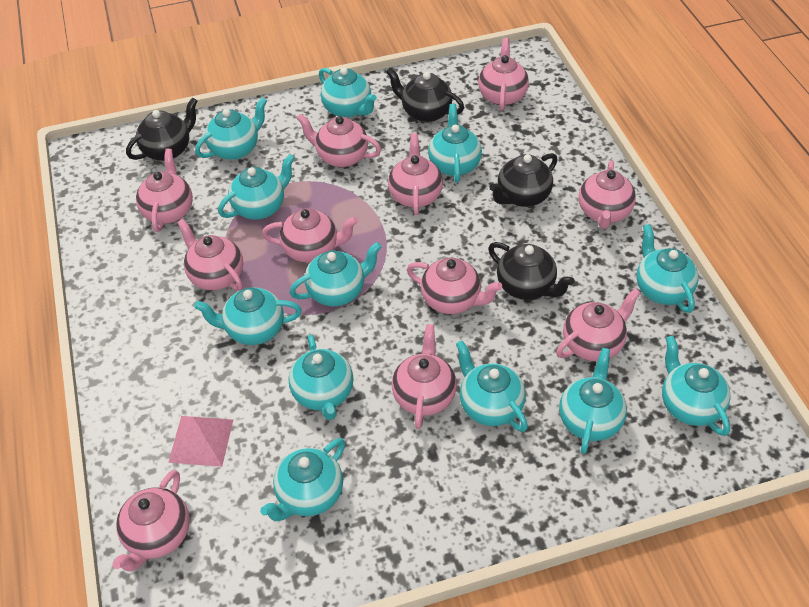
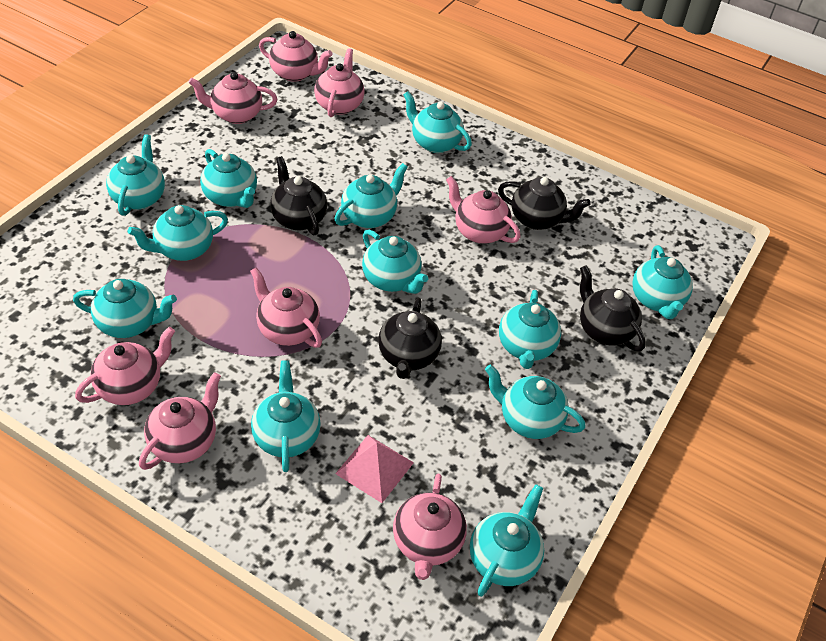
pink teapot: [113,470,190,572] [136,149,193,232] [177,219,243,291] [262,208,358,263] [297,114,381,168] [388,133,443,215] [392,324,457,429] [407,258,502,314] [478,38,529,110] [556,288,641,361] [579,160,636,229] = 11 -> [75,327,175,405] [139,372,221,470] [188,72,277,124] [250,267,322,348] [259,31,332,82] [314,49,365,117] [393,474,467,580] [446,176,520,244] = 8

